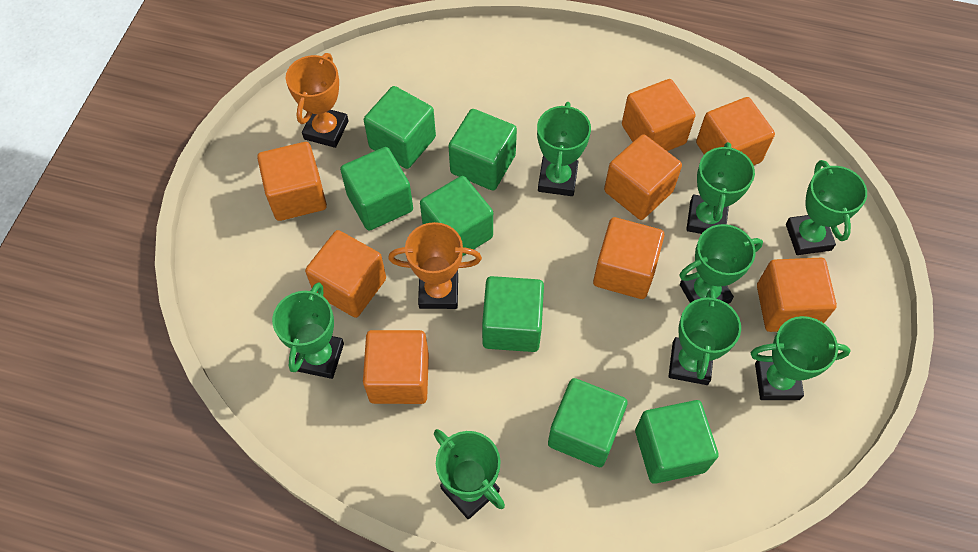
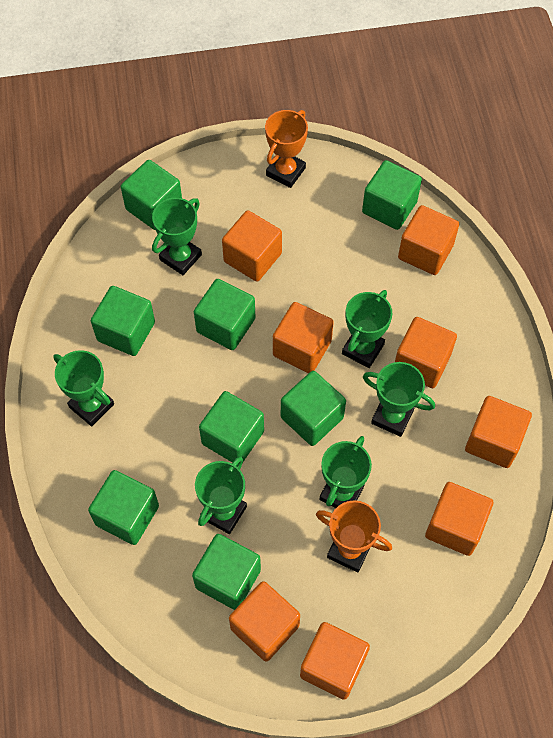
green cube: [340,147,413,231] [364,86,436,169] [420,176,493,256] [448,109,517,190] [482,276,544,352] [548,378,628,467] [635,400,718,484] = 7 -> [88,470,159,545] [91,286,155,356] [121,160,182,230] [192,534,261,610] [194,279,255,350] [199,391,264,463] [281,371,346,446] [362,160,422,230] = 8
green trophy: [272,282,344,379] [434,429,505,519] [537,102,591,196] [668,289,741,385] [679,224,763,304] [686,142,755,234] [751,316,851,400] [786,160,867,255] = 8 -> [53,350,114,426] [152,198,202,275] [195,456,247,534] [319,436,372,508] [342,290,392,368] [363,362,435,437] = 6

